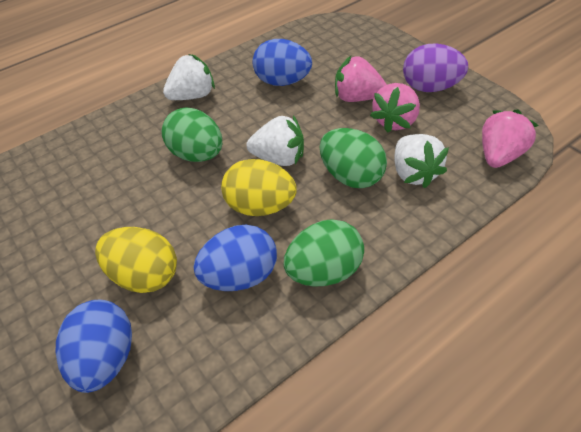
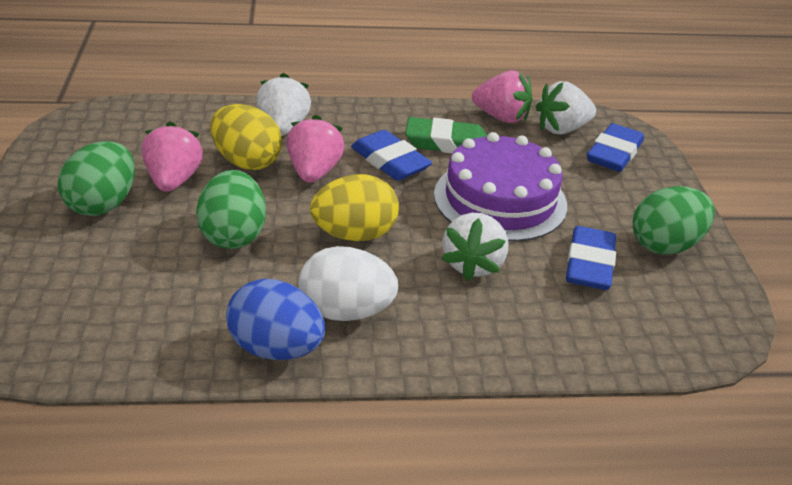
blue egg: [56,300,132,393] [193,225,277,291] [252,39,312,86] = 3 -> [226,279,325,360] = 1
blue eraser: none = 0 -> [351,130,432,181] [566,226,616,290] [587,123,644,172] = 3
green eraser: none = 0 -> [405,117,487,153] = 1
purple cake: none = 0 -> [434,132,567,242] = 1
purple egg: [403,43,468,92] = 1 -> none = 0
white egg: none = 0 -> [299,246,398,321] = 1

